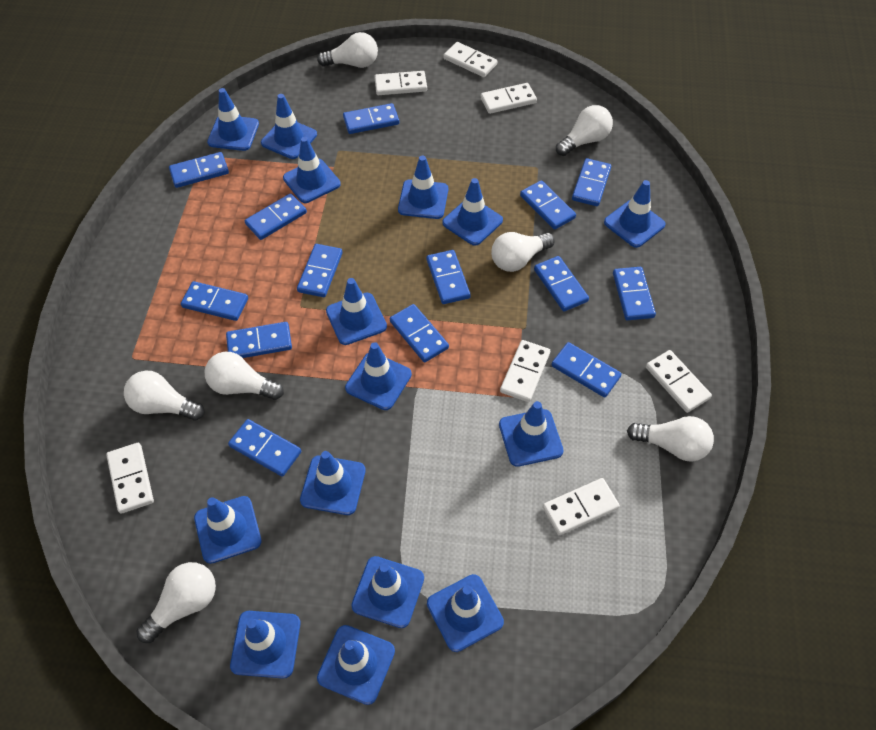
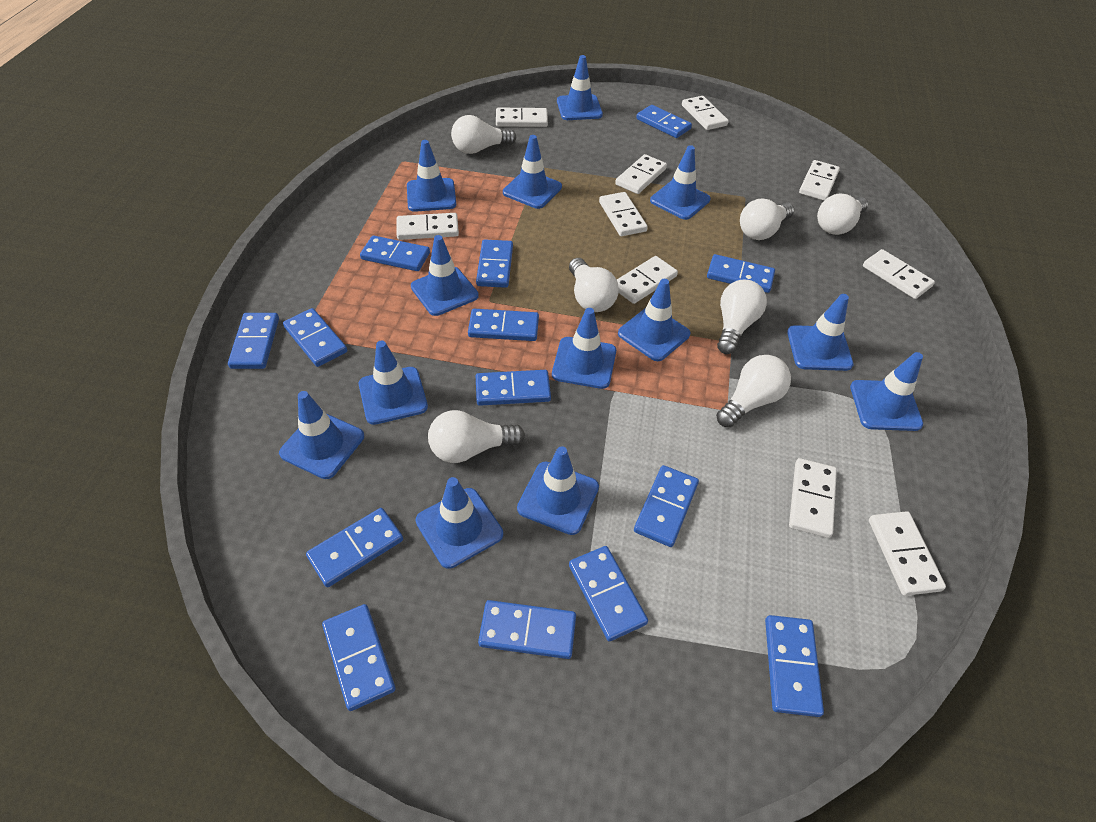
blue traffic cone: [194,496,262,564] [207,88,259,151] [230,611,300,679] [261,94,317,159] [283,137,341,203] [300,451,366,515] [317,625,395,705] [326,278,387,345] [345,342,412,410] [351,556,424,628] [398,156,448,219] [427,574,504,652] [442,178,503,246] [499,401,563,467] [604,180,666,248] = 15 -> [279,391,364,479] [359,340,428,425] [407,140,456,212] [411,235,479,316] [415,477,503,569] [503,135,562,209] [517,446,599,535] [552,308,616,389] [557,55,603,120] [618,279,690,361] [650,145,711,220] [787,294,854,371] [850,352,923,431] = 13
white domino: [106,443,154,514] [374,71,427,95] [444,42,497,77] [481,83,537,114] [500,340,550,402] [543,478,620,535] [646,350,712,413] = 7 -> [397,213,459,240] [496,108,548,127] [599,192,648,236] [615,154,667,194] [617,256,678,304] [682,96,729,130] [789,458,837,538] [799,160,840,201] [863,249,935,299] [869,511,946,596] = 10

